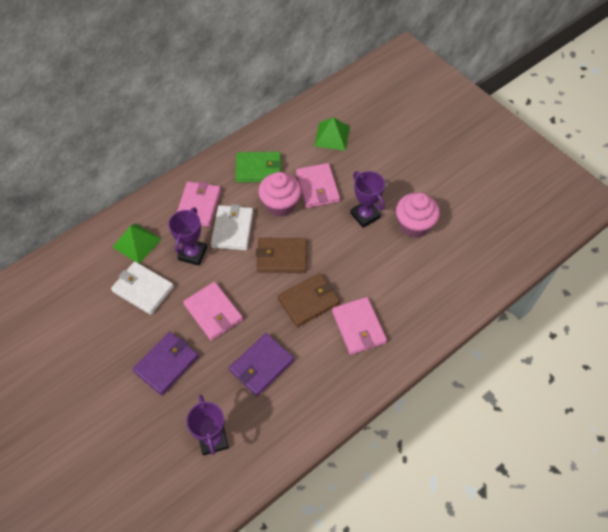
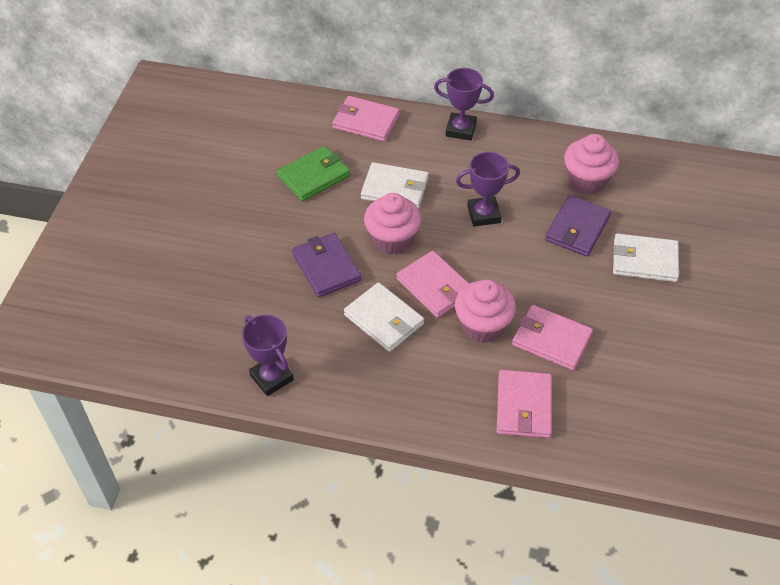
brown wallet: [256,238,307,273] [278,273,340,327] = 2 -> none = 0
green pyramid: [113,223,162,264] [314,117,350,151] = 2 -> none = 0
pink cupcake: [258,172,301,217] [396,193,440,237] = 2 -> [364,193,421,255] [455,279,516,343] [564,134,619,194] = 3
white wallet: [111,261,174,315] [211,204,253,251] = 2 -> [344,282,424,352] [361,162,429,209] [613,233,679,282] = 3

